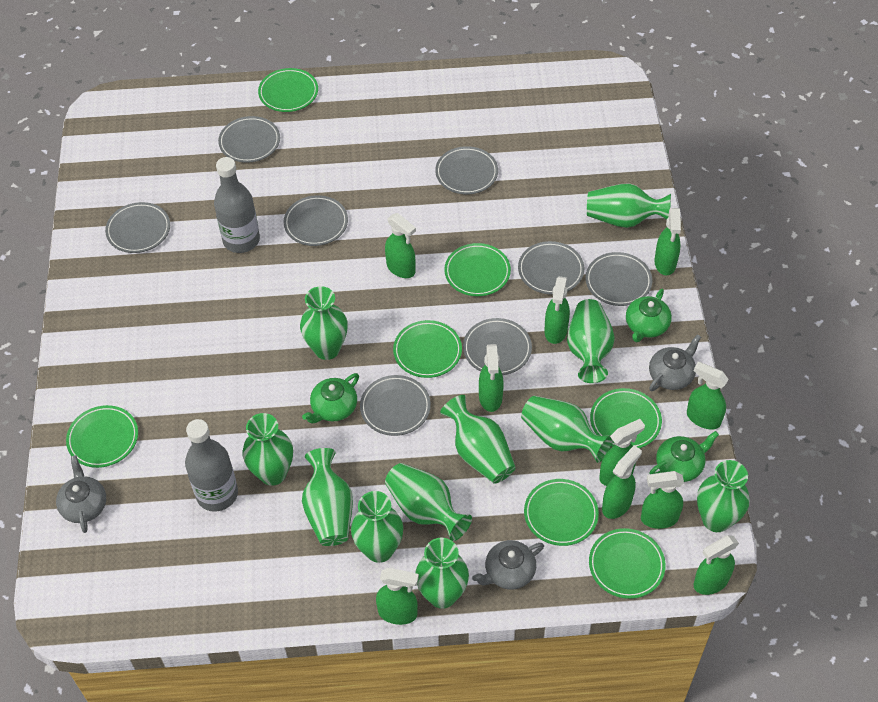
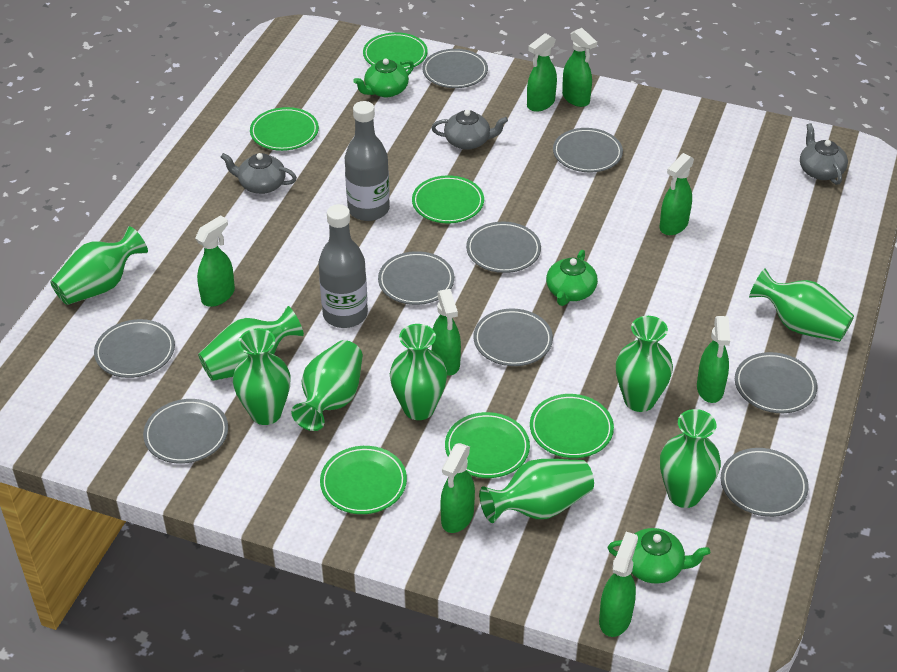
green plate: [66,405,138,468] [258,68,318,112] [393,320,462,378] [444,243,511,296] [524,479,599,546] [589,528,666,599] [590,388,662,448] = 7 -> [250,107,319,151] [320,446,407,514] [363,32,428,70] [412,175,484,223] [445,412,530,478] [530,394,614,458] = 6
green spray bottle: [376,568,419,625] [385,213,416,278] [479,344,504,412] [544,276,570,344] [599,419,645,486] [602,445,642,519] [641,471,684,529] [654,208,681,275] [687,362,729,429] [694,535,739,595] = 10 -> [195,215,235,307] [432,289,461,376] [440,443,475,533] [527,33,557,112] [562,28,597,107] [599,532,638,637] [660,153,694,235] [697,316,730,403] = 8
green vase: [242,413,293,486] [300,286,348,360] [302,448,353,546] [351,491,403,563] [385,463,472,541] [415,537,469,609] [440,395,516,483] [521,396,613,463] [567,299,615,383] [587,183,671,228] [697,460,750,532] = 11 -> [50,226,148,305] [198,306,304,381] [233,328,290,425] [291,340,363,431] [390,324,447,420] [479,459,594,523] [616,316,673,412] [660,409,721,508] [749,268,854,342] = 9
grey plate: [105,202,170,253] [218,116,280,163] [283,195,348,246] [360,375,431,436] [435,146,498,194] [463,318,532,375] [518,241,584,295] [585,252,652,306] = 8 -> [94,319,175,378] [143,399,228,464] [378,251,454,305] [422,49,488,88] [466,222,541,273] [473,308,553,366] [553,128,623,173] [721,448,809,517] [735,352,818,413] = 9

